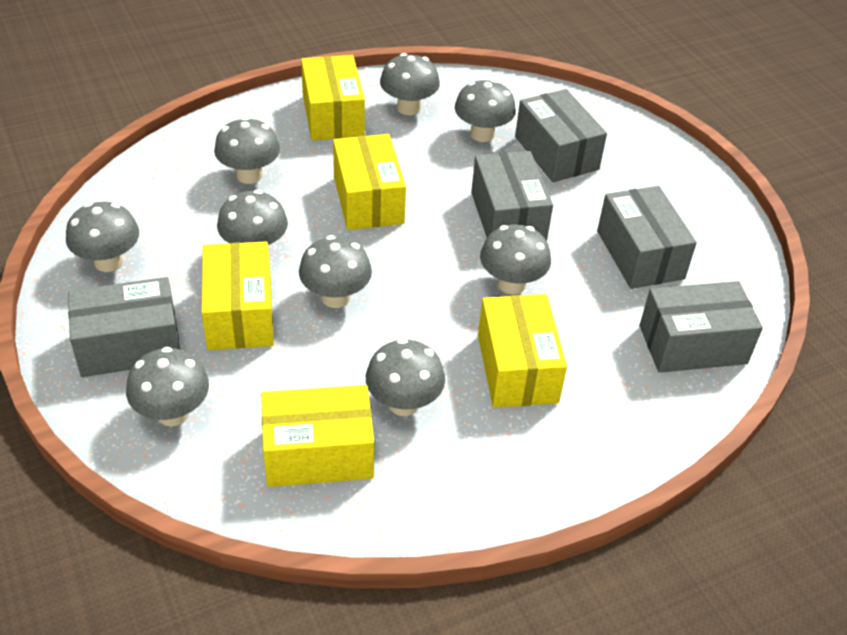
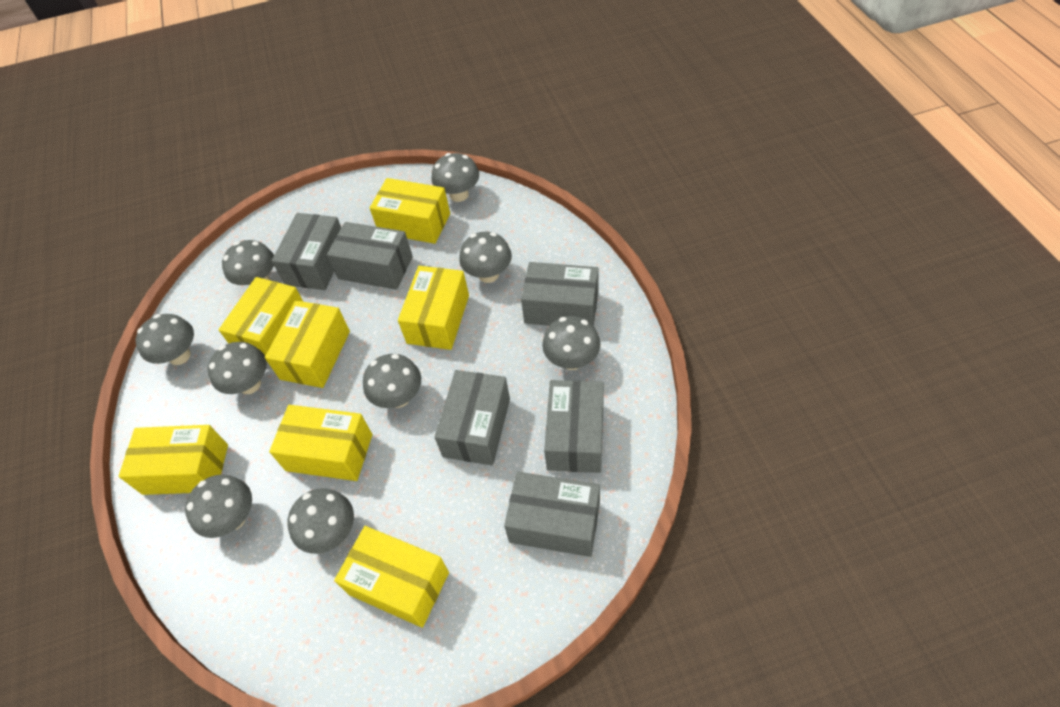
grey box: [68,277,180,377] [471,151,553,241] [515,89,607,182] [597,186,697,289] [640,281,763,373] = 5 -> [272,213,341,290] [327,222,413,290] [435,370,510,465] [504,472,600,557] [521,262,599,326] [544,380,604,473] = 6
yellow box: [201,241,274,350] [261,385,374,487] [301,55,365,141] [333,134,406,230] [478,294,567,408] = 5 -> [119,425,228,495] [219,277,303,356] [265,300,350,388] [269,405,373,481] [334,526,449,628] [370,178,450,244] [398,266,469,350] = 7

